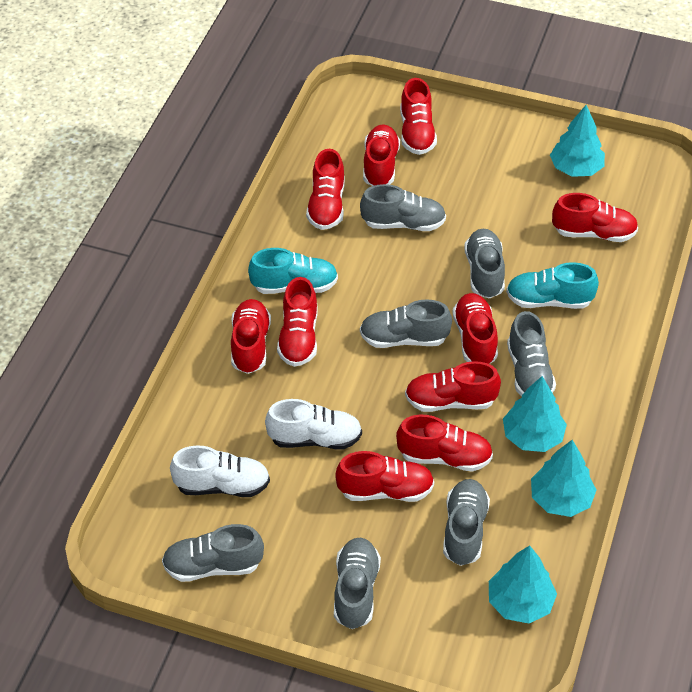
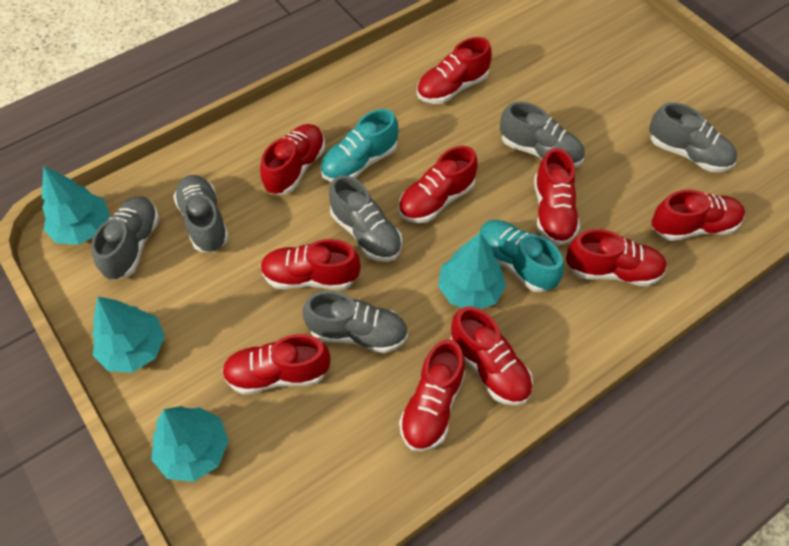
grey shoe: [162,524,264,582] [334,538,381,629] [360,184,446,231] [360,299,452,348] [443,479,490,566] [464,229,505,299] [507,311,556,396] = 7 -> [91,196,160,280] [173,175,229,252] [303,291,408,353] [329,175,402,262] [500,102,585,167] [649,102,737,172] = 6
white shoe: [170,445,270,497] [265,399,362,449] = 2 -> none = 0

